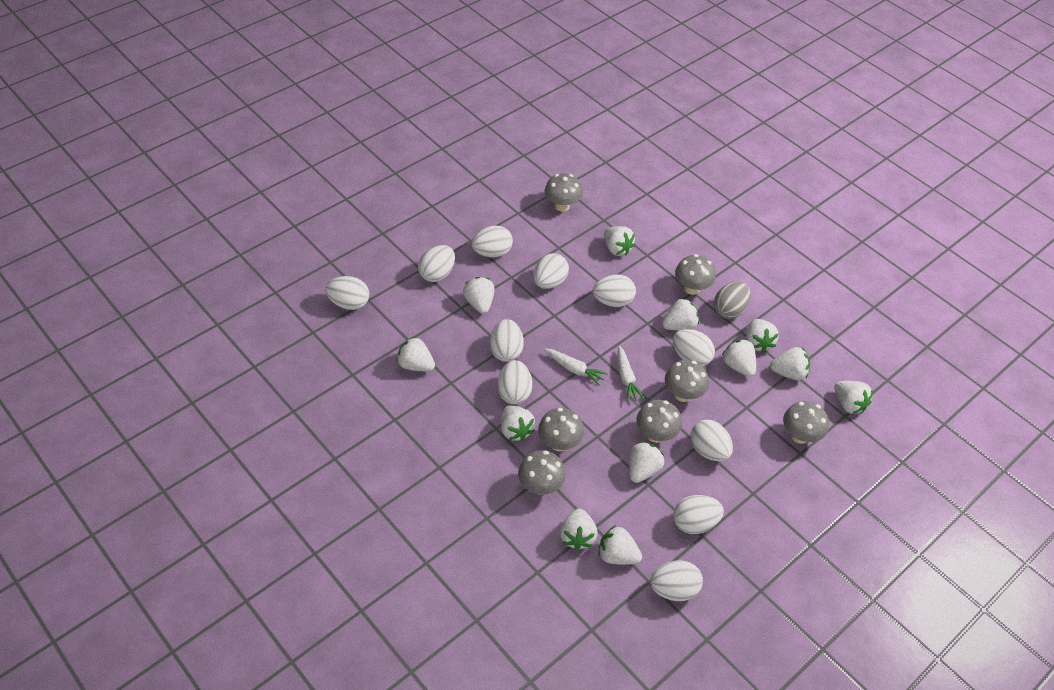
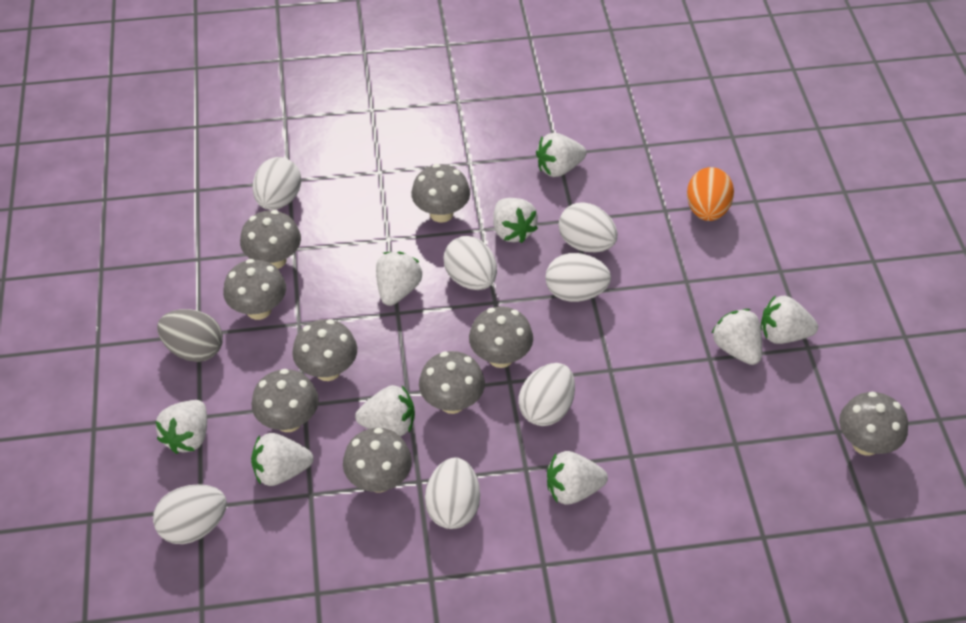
grey mushroom: [518,450,566,495] [538,408,584,451] [545,173,583,212] [636,400,682,443] [665,360,709,402] [675,254,716,295] [783,401,829,444] = 7 -> [223,259,286,320] [240,210,301,269] [252,369,319,432] [292,319,357,381] [343,428,412,492] [411,164,470,223] [419,351,485,414] [469,306,533,368] [839,392,908,456] = 9
orange egg: none = 0 -> [687,167,734,221] = 1
white carrot: [544,348,608,386] [618,346,645,402] = 2 -> none = 0
white egg: [325,276,369,310] [418,245,455,282] [472,226,513,258] [490,319,524,362] [497,360,532,404] [533,253,569,289] [593,275,636,307] [650,560,703,601] [673,329,715,366] [673,495,724,534] [690,419,733,461] = 11 -> [153,484,227,544] [253,157,301,210] [425,457,480,529] [443,236,497,290] [519,363,575,426] [545,253,611,302] [558,202,617,252] = 7
white strawberry: [396,337,435,371] [463,277,495,314] [501,405,535,441] [560,509,598,551] [598,525,642,565] [604,226,635,256] [629,442,664,483] [662,298,699,330] [722,339,756,377] [746,319,779,353] [770,347,810,380] [834,381,873,414] = 12 -> [155,400,207,454] [251,433,314,486] [355,385,415,436] [376,252,422,306] [493,198,538,243] [536,133,586,177] [547,451,608,505] [711,309,762,365] [761,295,818,344] = 9

